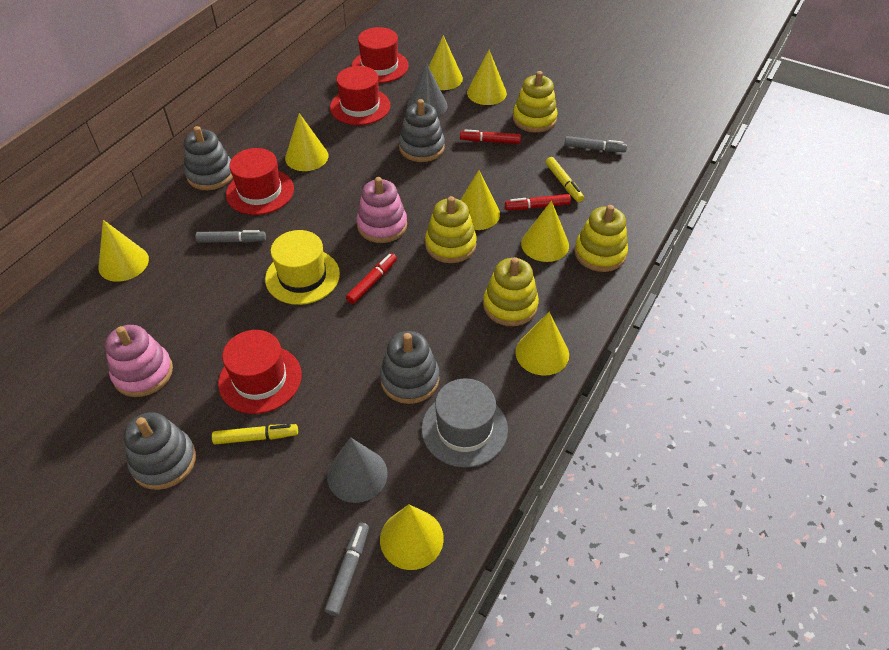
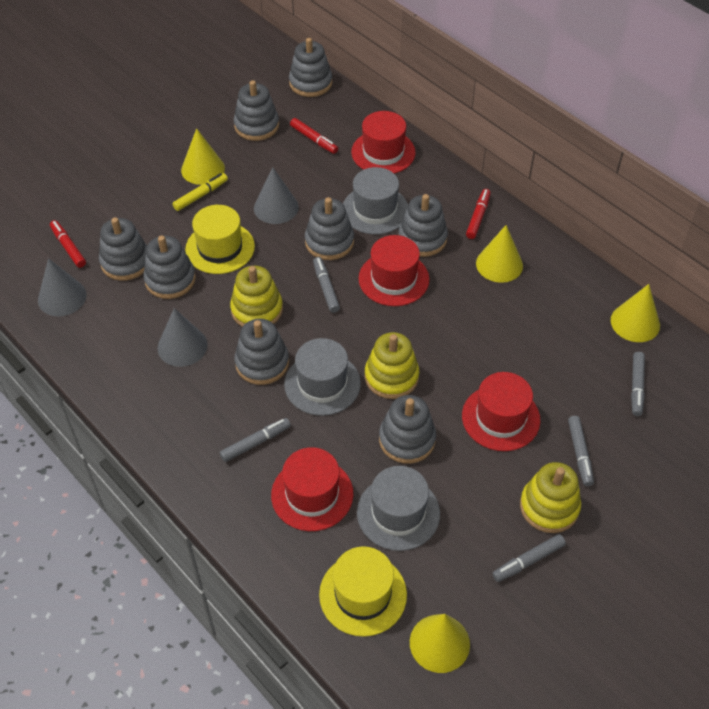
grey cone: [327,437,388,503] [407,62,447,117] = 2 -> [38,258,87,316] [158,308,208,367] [254,167,299,224] = 3
grey hat: [421,378,508,468] = 1 -> [284,338,361,416] [343,167,408,235] [357,466,440,551] = 3
grey marker: [195,230,266,243] [325,522,369,616] [564,136,627,152] = 3 -> [220,418,291,462] [313,257,340,313] [492,534,566,582] [568,416,594,486] [631,352,645,416] = 5
grey stacking toy: [124,412,196,490] [184,126,233,190] [380,331,439,404] [399,99,445,162] = 4 -> [99,217,147,281] [143,235,196,299] [234,80,279,141] [235,319,289,385] [289,38,332,97] [305,197,354,260] [379,395,436,464] [399,194,448,257] = 8
pink stacking toy: [105,325,173,397] [357,177,407,243] = 2 -> none = 0
yellow cone: [99,220,149,282] [285,113,328,171] [380,504,444,570] [429,35,463,90] [461,170,500,230] [467,50,507,105] [515,312,569,376] [521,201,569,262] = 8 -> [181,128,225,185] [410,614,470,673] [476,225,523,283] [611,284,660,342] = 4
yellow hat: [265,230,340,305] = 1 -> [185,205,255,274] [319,546,407,637] = 2
yellow marker: [212,424,298,444] [546,157,584,202] = 2 -> [172,173,228,211] = 1
yellow stacking toy: [425,196,477,263] [483,257,539,326] [513,71,558,133] [574,205,628,272] = 4 -> [230,266,283,327] [365,332,419,399] [520,462,581,533] = 3

